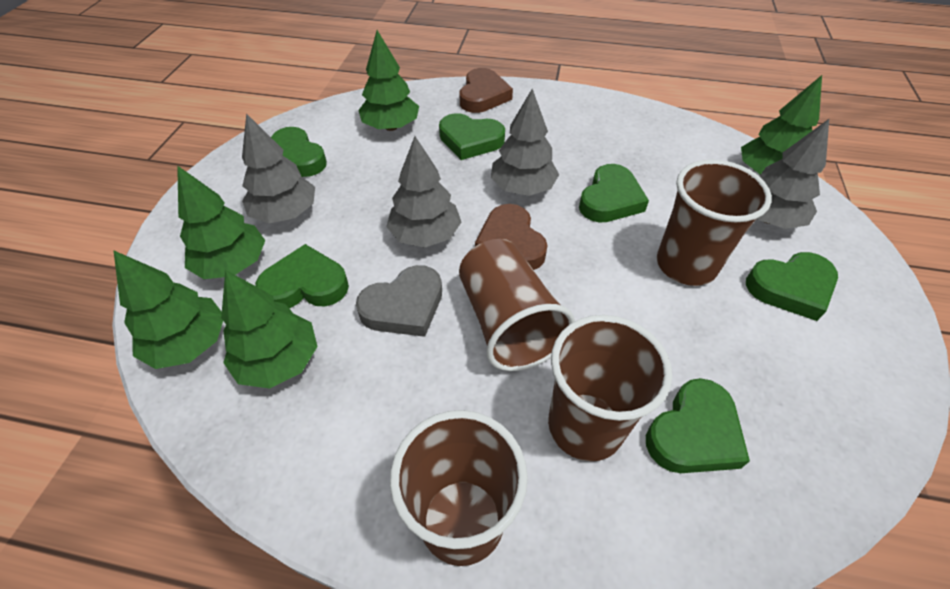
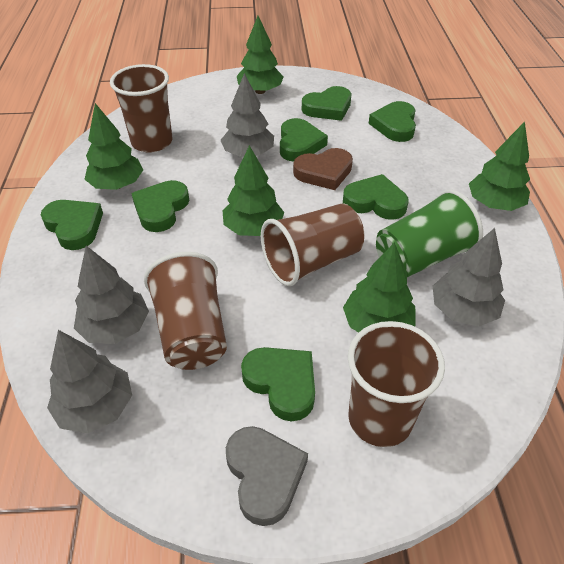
brown heart: [460,68,513,113] [475,204,547,270] = 2 -> [293,148,353,190] = 1
green cup: none = 0 -> [376,190,483,277] = 1
green heart: [255,244,349,308] [271,127,327,177] [439,113,505,160] [579,164,649,223] [646,378,750,473] [746,252,838,321] = 6 -> [41,200,103,250] [131,180,189,232] [241,347,315,422] [280,118,328,161] [301,86,351,121] [343,174,409,220] [368,101,416,142] = 7

